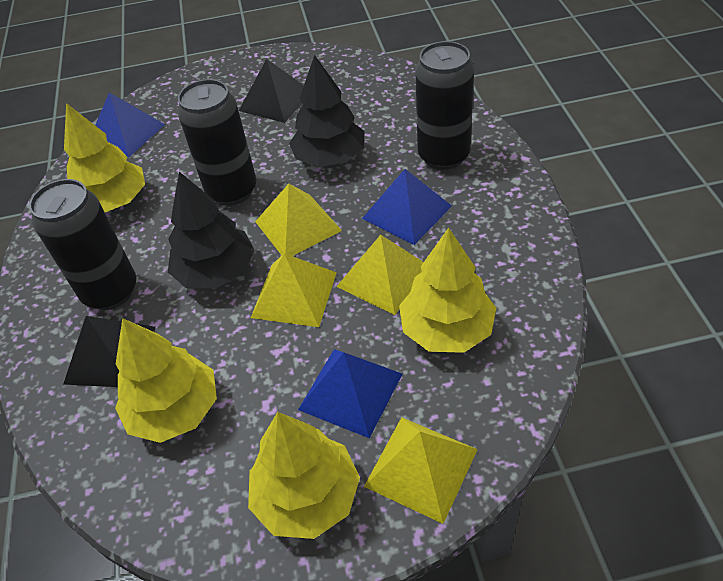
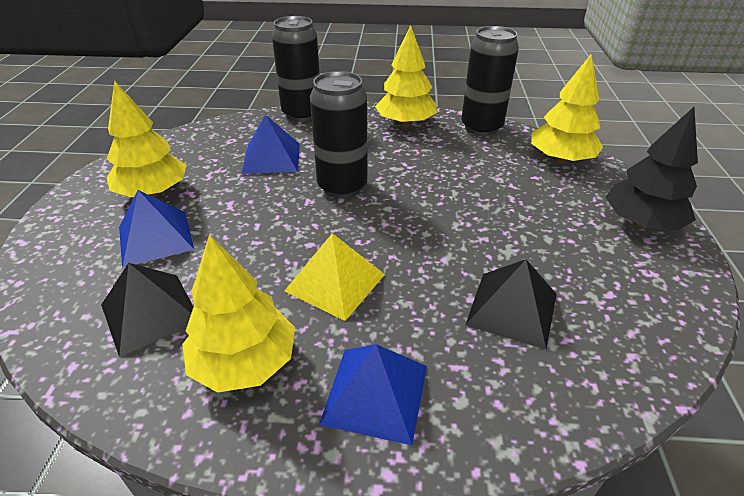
black tree: [168,172,255,288] [289,55,364,167] = 2 -> [606,107,698,230] = 1
yellow pyramid: [251,253,337,327] [255,184,342,256] [336,235,423,315] [364,417,478,524] = 4 -> [285,233,385,321] = 1

